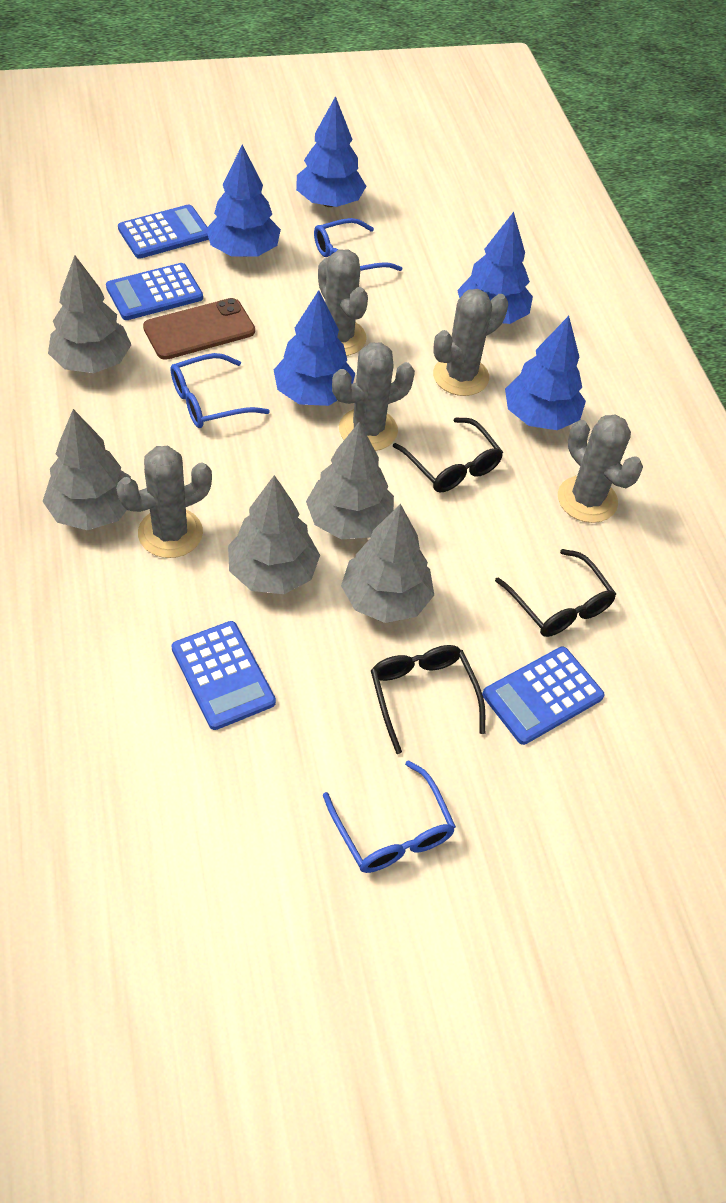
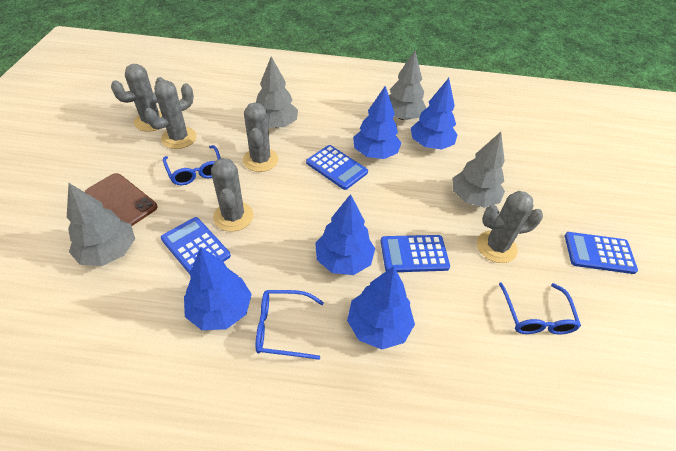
black glasses: [371,645,485,754] [393,418,503,492] [495,549,616,637] = 3 -> none = 0
grey tree: [42,409,131,530] [48,255,131,373] [228,475,320,594] [306,422,394,539] [341,504,434,623] = 5 -> [67,183,135,266] [256,56,298,128] [389,51,426,120] [453,132,505,208] = 4

